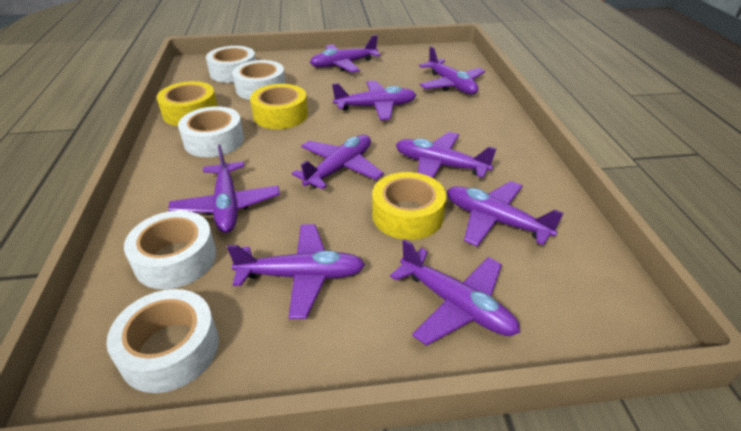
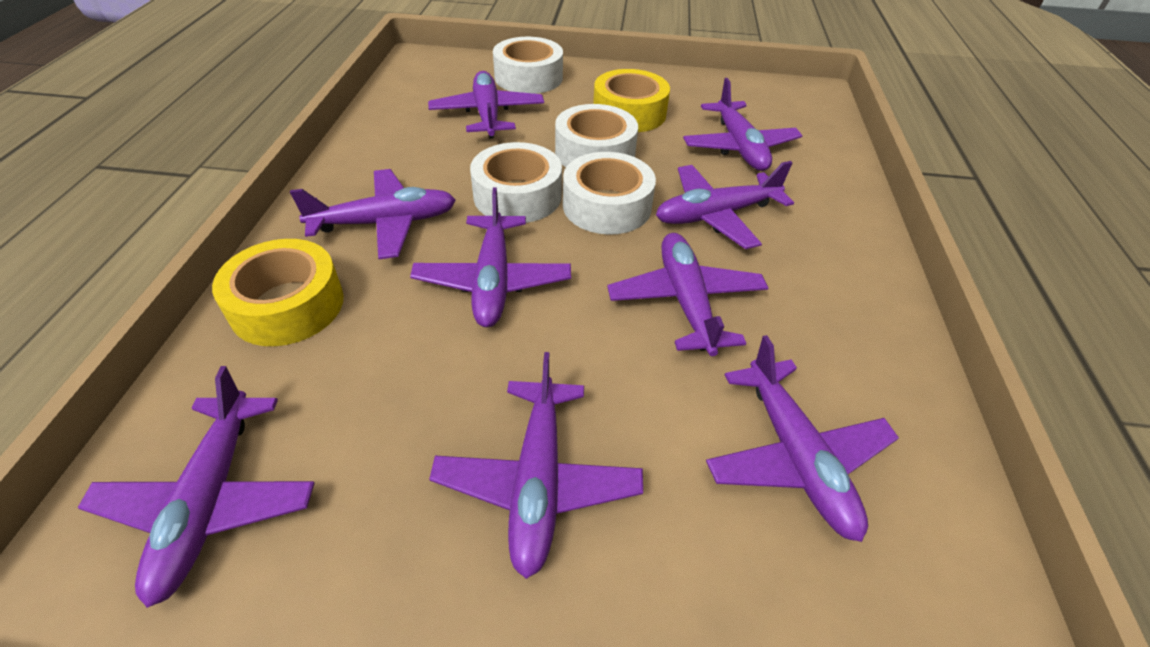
white tape: [106,289,219,393] [124,210,217,289] [178,106,244,157] [206,46,256,83] [232,60,286,100] = 5 -> [470,142,562,223] [493,37,563,94] [555,104,638,167] [563,152,656,234] = 4
yellow tape: [157,81,217,126] [250,84,308,129] [372,172,446,240] = 3 -> [212,239,344,346] [593,69,670,132] = 2

